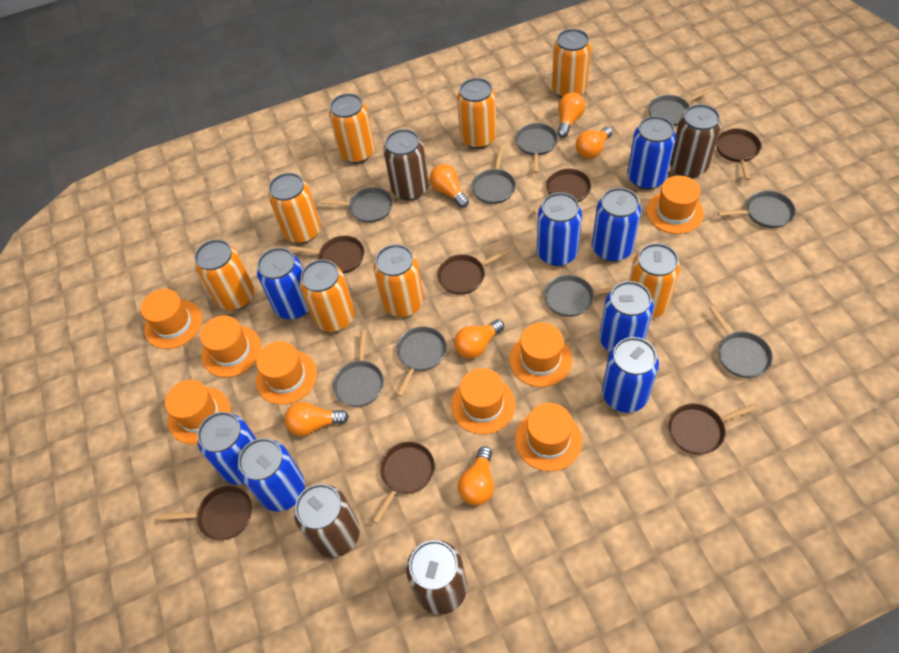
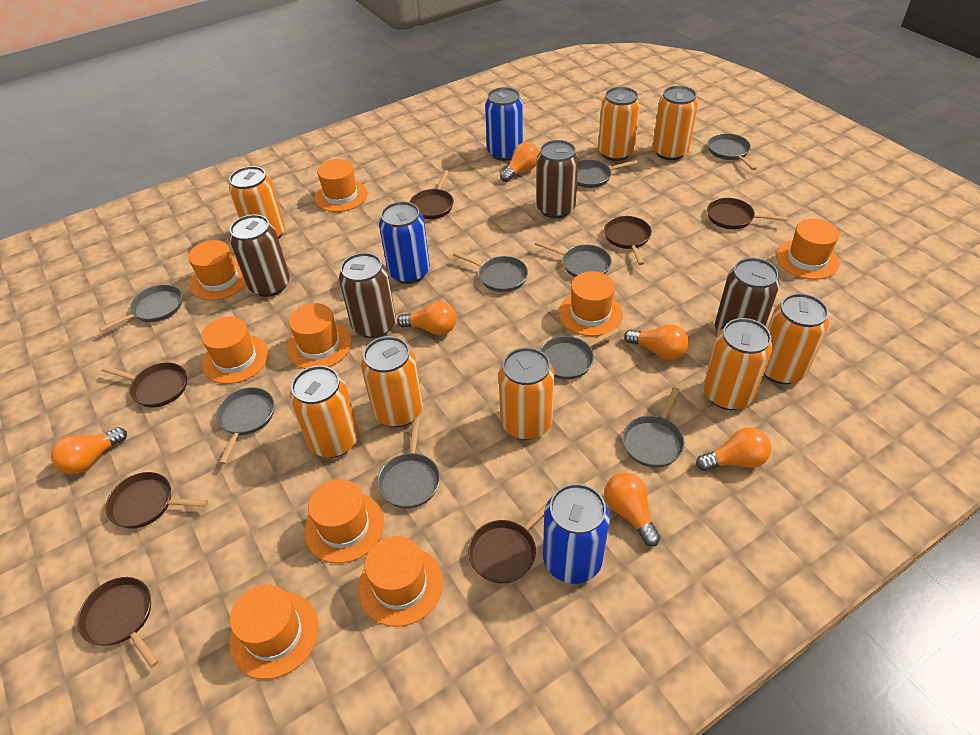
blue can: [197,412,256,485] [238,438,305,512] [257,248,309,319] [537,192,582,266] [592,188,641,262] [600,281,654,352] [602,337,659,413] [628,116,676,189] = 8 -> [379,201,430,284] [485,87,523,161] [543,483,610,584] = 3
orange hat: [141,289,202,349] [165,380,231,444] [200,316,261,377] [256,341,317,405] [451,368,515,434] [509,323,572,387] [515,403,582,471] [646,176,704,234] = 8 -> [188,240,246,300] [201,316,269,384] [229,585,319,679] [286,303,352,369] [304,479,384,563] [315,159,368,212] [358,536,443,627] [559,271,623,336] [776,219,839,280] = 9

